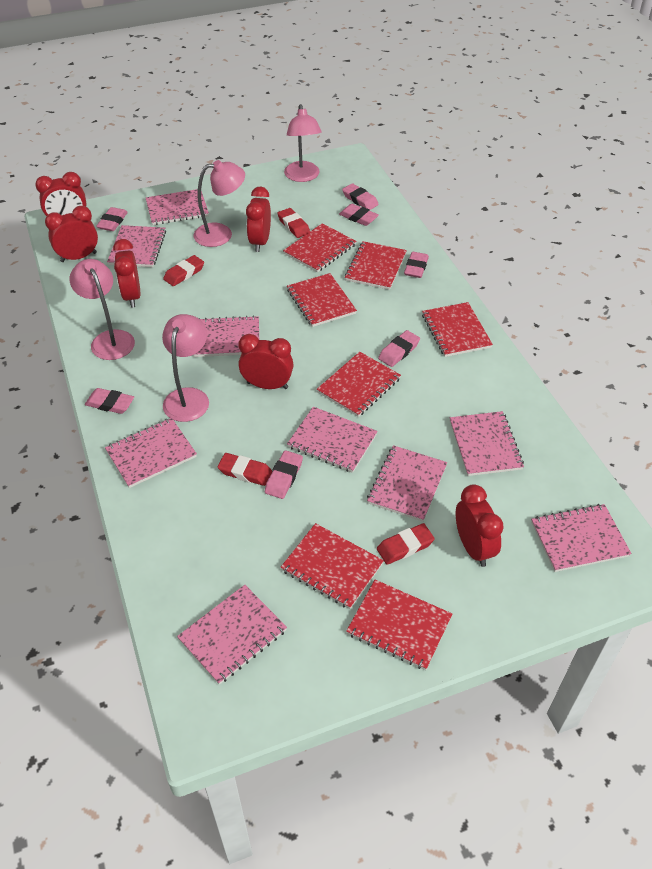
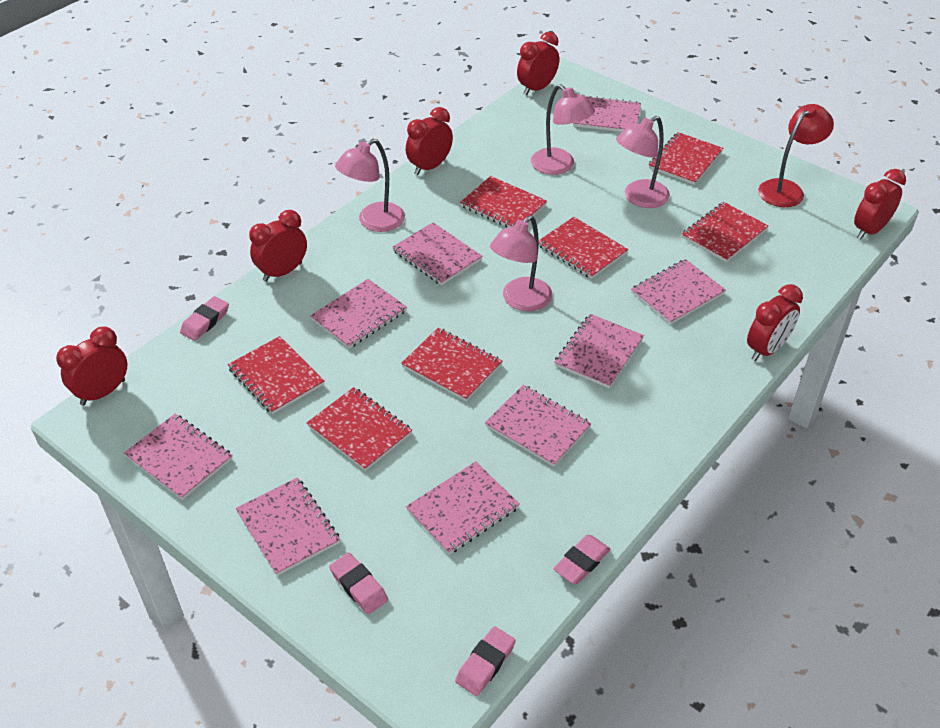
pink eraser: [85,388,134,414] [96,207,128,231] [265,450,303,499] [339,204,379,226] [342,183,379,210] [378,330,420,367] [404,252,429,278] = 7 -> [180,296,229,341] [329,553,388,614] [455,626,516,696] [553,534,611,584] = 4
red eraser: [163,255,204,286] [217,453,272,486] [277,208,310,238] [377,523,435,565] = 4 -> none = 0
red lamp: none = 0 -> [758,104,834,207] = 1

